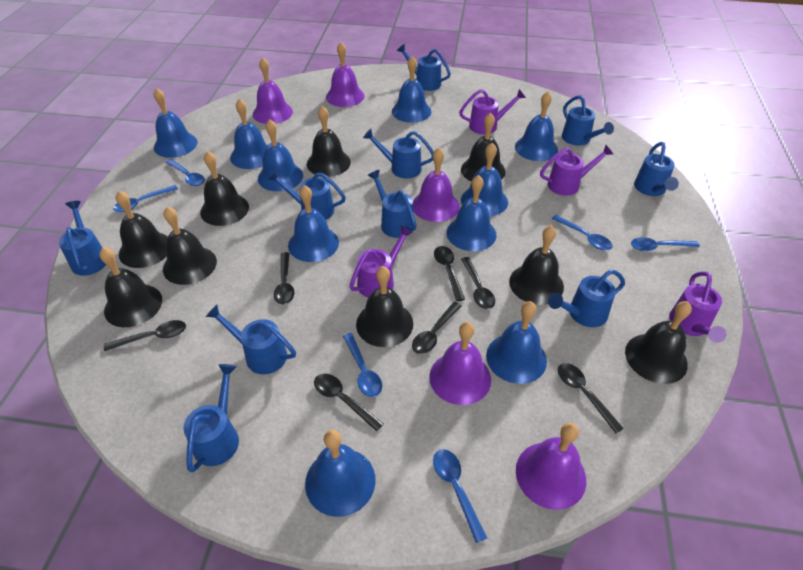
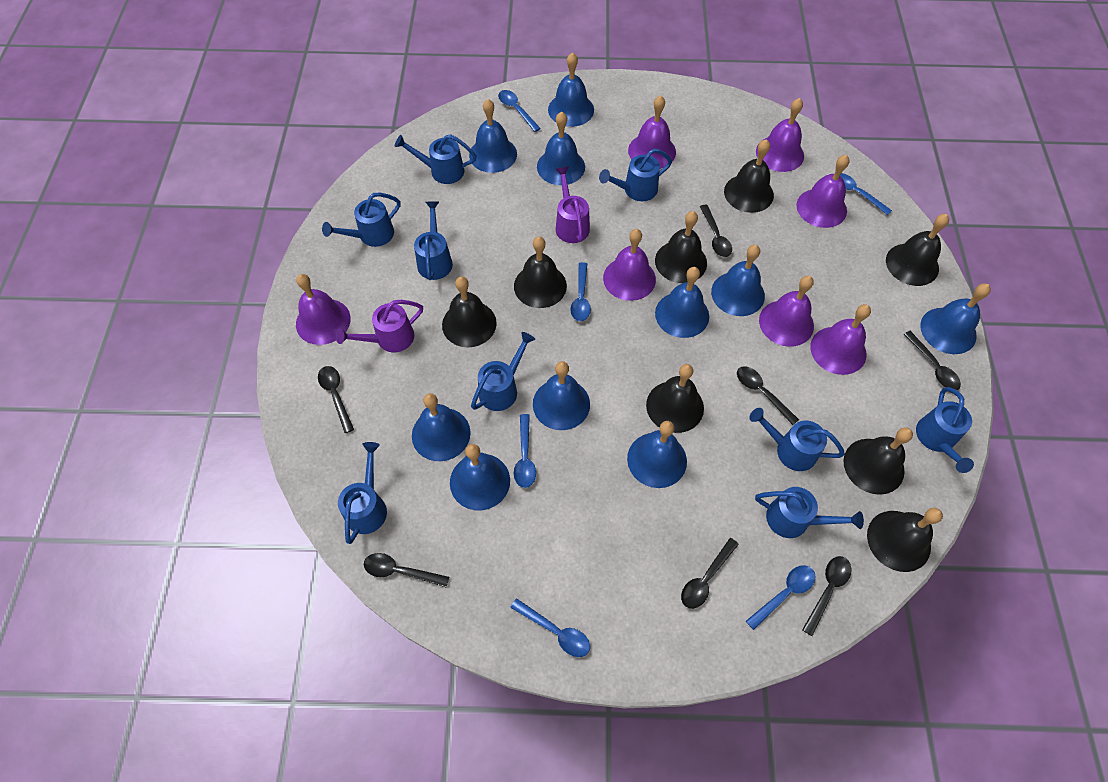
black bell: [99,247,162,327] [116,191,168,268] [163,207,217,285] [200,151,249,226] [307,106,351,177] [356,266,413,347] [461,113,506,182] [509,225,564,305] [625,301,692,384] = 9 -> [442,276,497,347] [514,236,567,308] [646,364,704,433] [655,211,707,283] [724,139,774,213] [844,427,913,495] [867,508,943,572] [886,214,949,286] = 8
blue watering can: [59,201,106,276] [183,364,239,473] [206,305,296,374] [268,169,346,220] [363,129,433,178] [368,170,417,238] [397,44,451,91] [548,270,625,327] [562,95,614,146] [634,142,679,196] = 10 -> [322,193,400,247] [338,442,387,544] [395,135,477,184] [414,202,453,280] [471,332,535,411] [599,149,672,201] [749,408,845,471] [755,487,864,538] [916,387,974,473] = 9
purple bell: [253,57,293,124] [326,42,364,107] [413,148,459,222] [429,322,491,405] [516,423,586,510] = 5 -> [296,274,351,345] [603,229,656,301] [628,95,676,169] [756,98,804,172] [759,276,814,347] [796,155,849,228] [810,304,871,375] = 7
purple watering can: [349,226,413,298] [459,89,526,134] [540,145,613,196] [669,271,727,343] = 4 -> [335,300,423,352] [555,167,590,243] = 2

